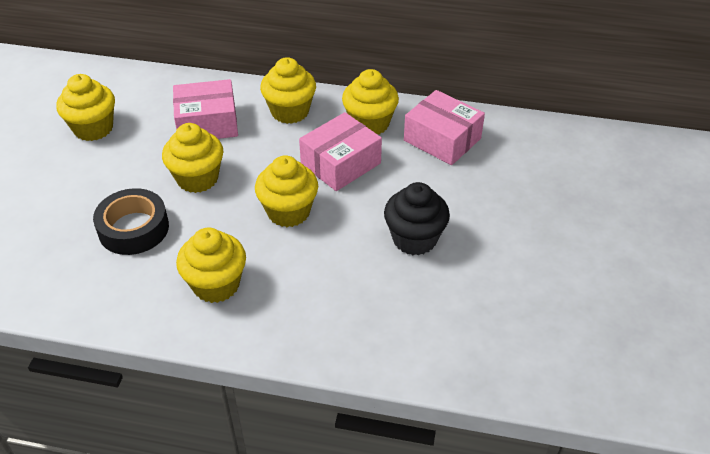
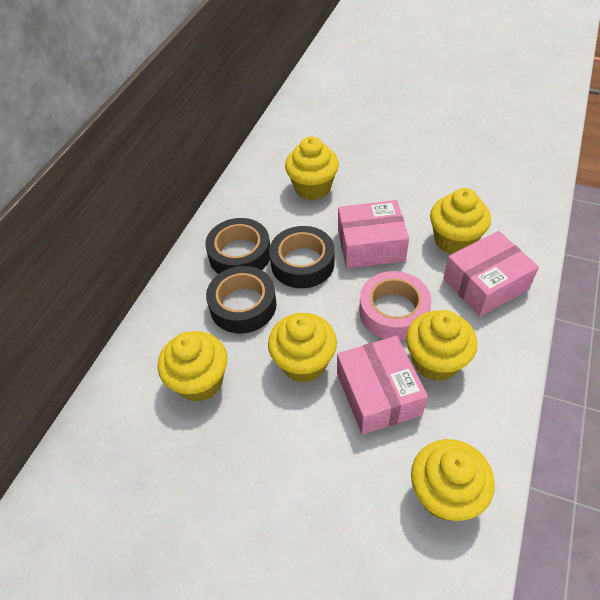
black cupcake: [384,182,450,255] = 1 -> none = 0
black tape: [93,188,169,255] = 1 -> [205,218,270,274] [206,266,277,333] [269,226,335,288] = 3
pink tape: none = 0 -> [359,271,431,340] = 1

